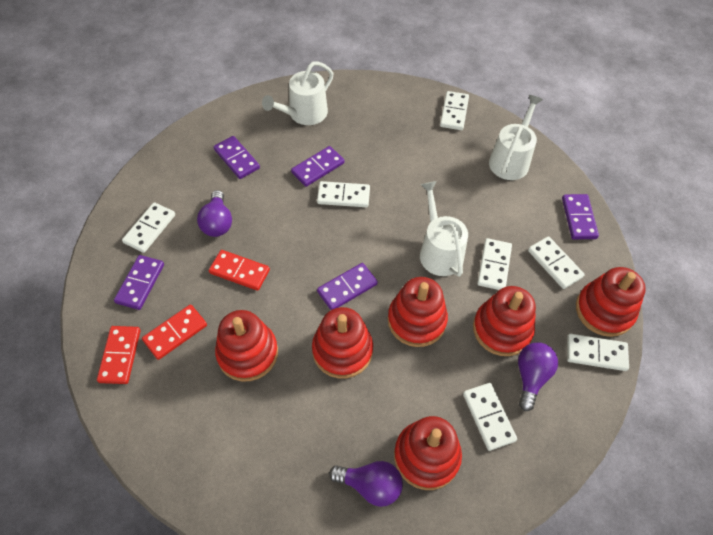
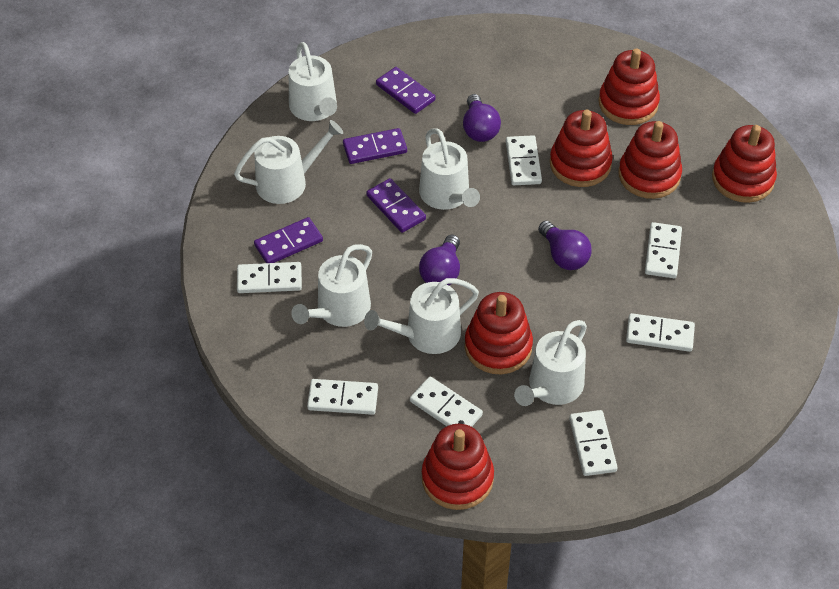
purple domino: [114,255,164,310] [214,136,260,179] [291,146,344,187] [317,263,378,310] [562,194,599,239] = 5 -> [254,217,323,263] [343,128,407,164] [366,178,426,233] [376,67,436,114] = 4
red domino: [97,326,141,384] [142,304,207,360] [209,250,270,291] = 3 -> none = 0
white watering can: [262,61,333,125] [420,181,468,277] [489,95,543,180] = 3 -> [234,120,343,204] [289,42,337,121] [291,244,372,327] [364,278,479,354] [419,128,480,210] [514,320,587,406] = 6

